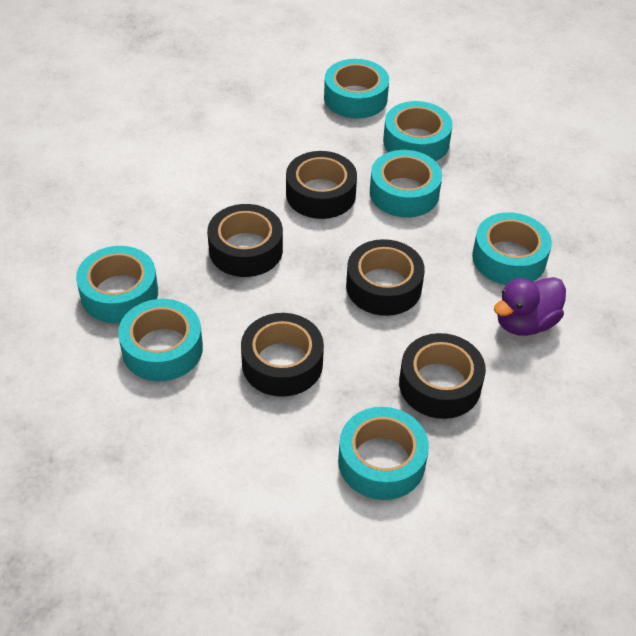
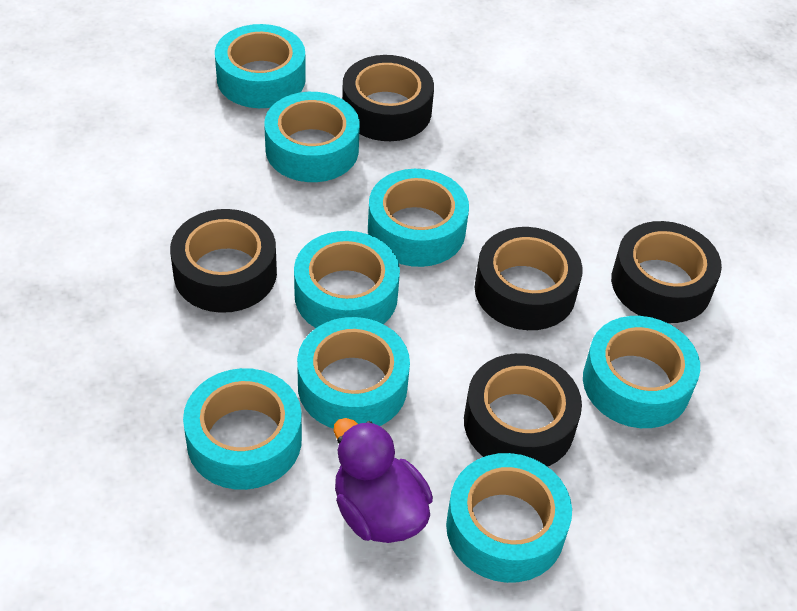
turquoise tape: [76,246,158,323] [118,299,203,381] [324,59,389,118] [338,407,429,500] [370,150,442,217] [383,101,453,161] [472,212,552,285] = 7 -> [183,368,302,490] [215,24,306,108] [264,92,360,182] [294,231,400,328] [297,317,410,429] [368,169,469,267] [446,453,572,583] [583,316,700,428] = 8

